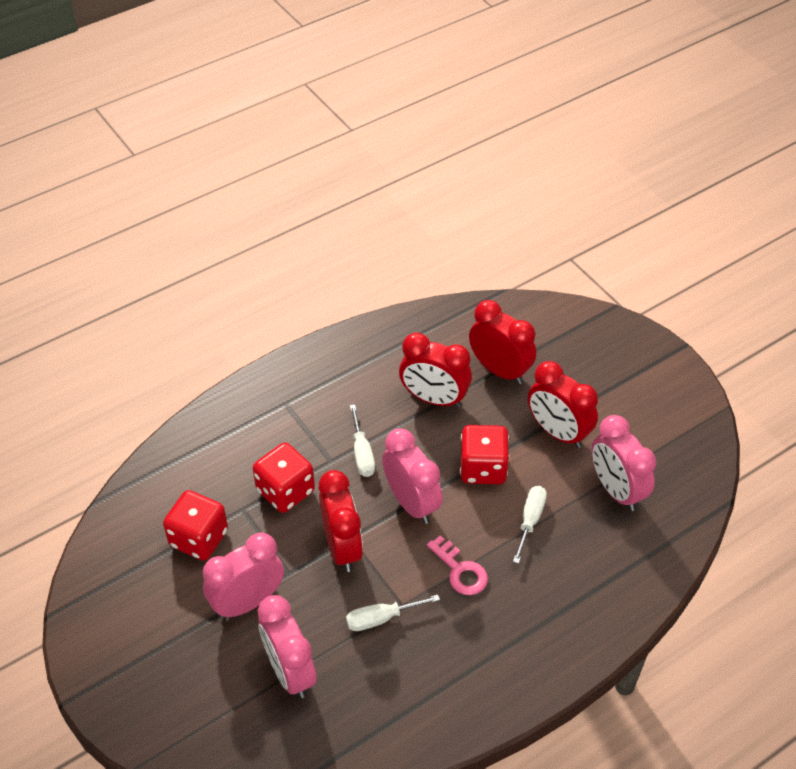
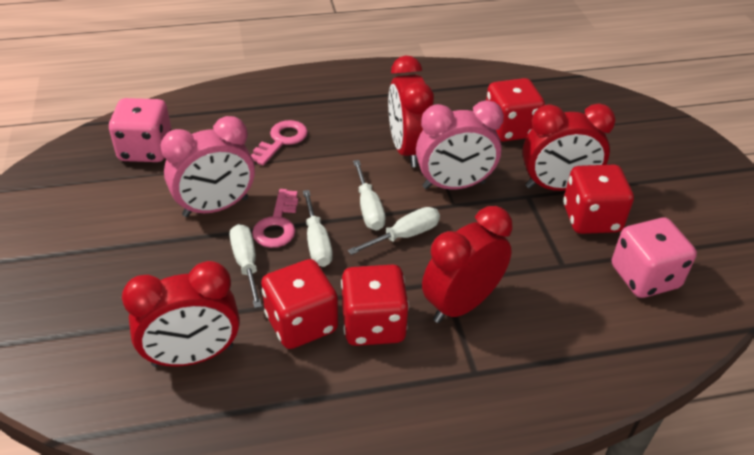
pink clock: [203,533,284,619] [257,595,317,698] [382,428,443,524] [591,415,656,511] = 4 -> [161,116,255,217] [416,100,504,190] = 2
pink dice: none = 0 -> [109,98,172,162] [612,218,697,298] = 2
pink key: [427,535,488,595] = 1 -> [251,120,308,165] [252,189,298,248] = 2
red dice: [163,490,228,560] [253,443,315,513] [460,425,510,484] = 3 -> [261,259,338,349] [341,265,409,346] [486,78,545,142] [563,165,634,234] = 4
white screwdriver: [346,595,440,631] [350,405,375,477] [513,486,547,564] = 3 -> [230,224,262,308] [303,190,333,267] [348,207,440,255] [353,160,386,231] = 4

